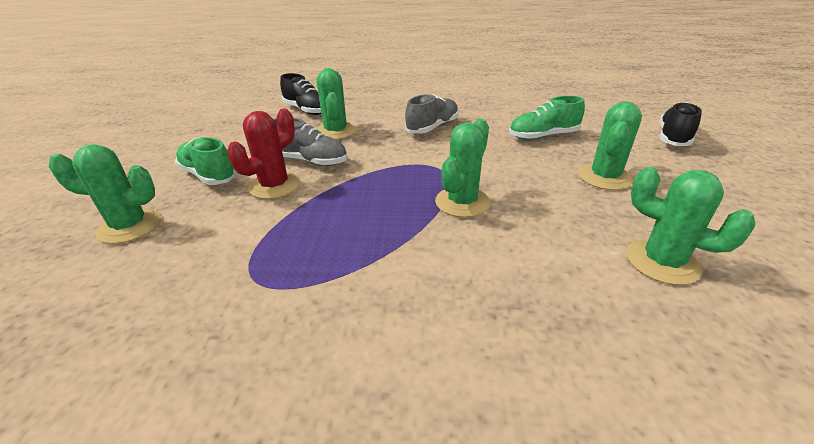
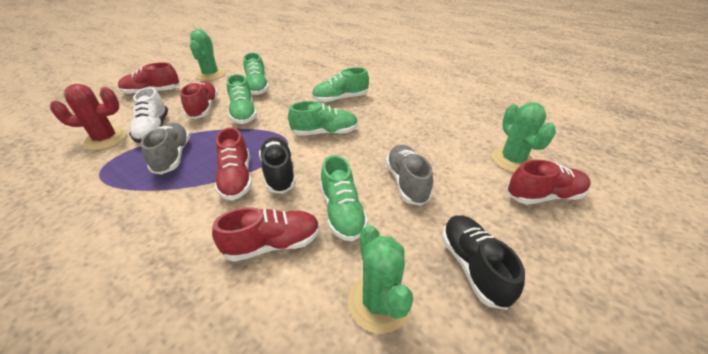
green cactus: [49,144,161,244] [316,68,356,140] [435,119,490,218] [579,102,642,190] [626,167,756,285] = 5 -> [190,29,225,81] [348,225,413,334] [491,102,556,173] = 3
green shoe: [175,137,237,185] [509,96,585,140] = 2 -> [227,74,257,124] [243,53,269,95] [288,101,358,136] [312,67,369,102] [320,155,368,242] = 5
red shoe: none = 0 -> [118,62,180,94] [180,81,218,119] [212,207,320,262] [215,127,252,200] [507,160,591,205] = 5
white shoe: none = 0 -> [129,87,168,143] = 1

